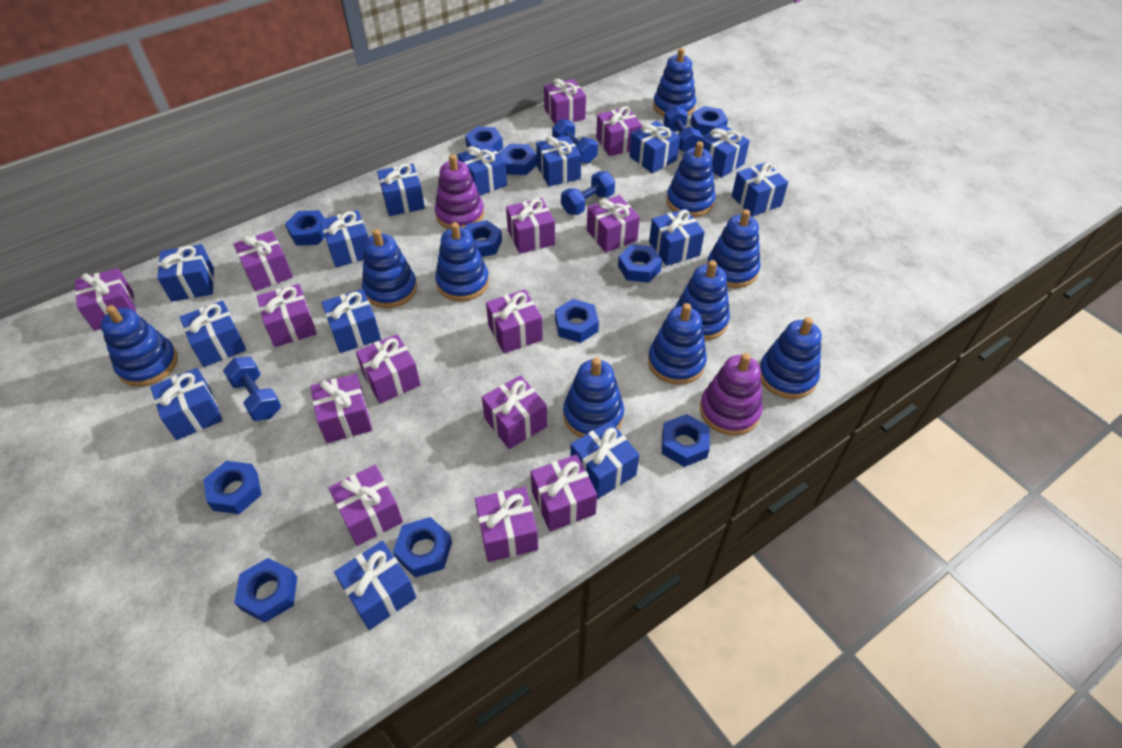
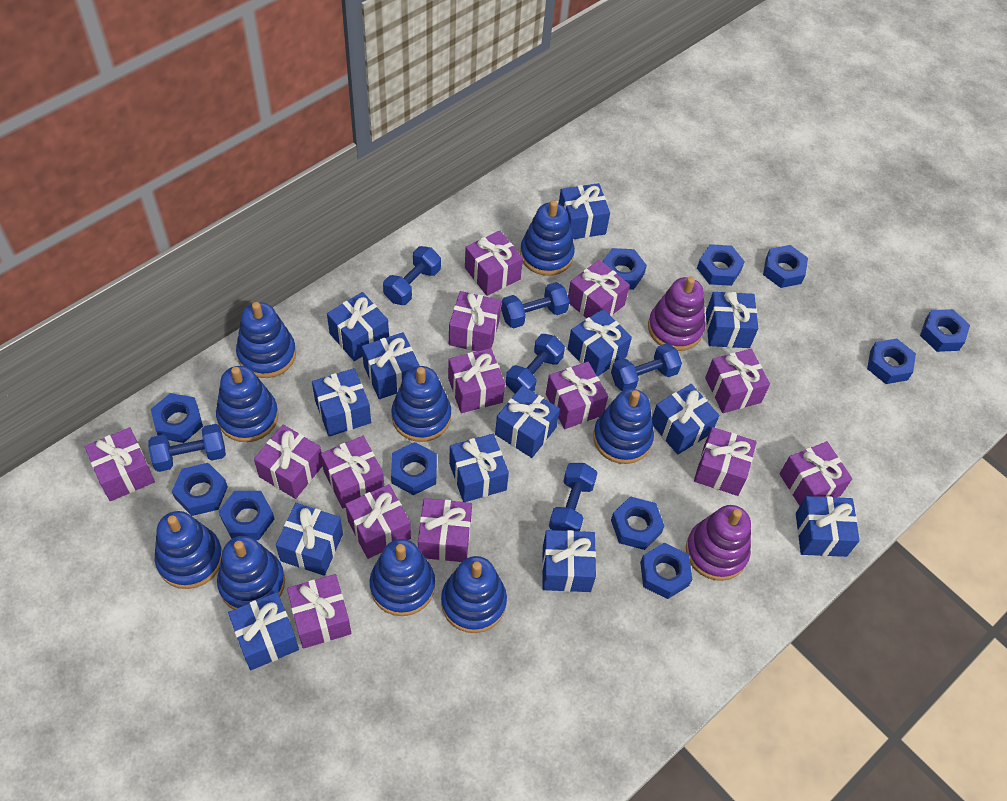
blue dumbbell: [223,357,281,421] [552,119,598,163] [561,171,615,215] [663,106,702,152] = 4 -> [149,424,226,472] [383,246,441,305] [501,282,569,329] [506,334,565,394] [549,463,598,531] [611,343,682,391] = 6
blue gift: [150,368,223,440] [157,244,214,302] [180,301,246,367] [320,210,369,268] [321,289,381,353] [334,541,417,630] [377,164,425,216] [457,143,507,196] [536,135,581,186] [570,421,639,499] [629,121,680,173] [649,209,705,266] [700,125,750,178] [732,162,788,217] = 14 -> [228,592,299,670] [276,503,343,576] [312,368,371,437] [327,292,389,361] [362,332,420,399] [449,434,509,502] [495,386,560,458] [542,530,596,592] [559,183,610,239] [568,309,632,376] [652,384,719,455] [706,292,758,348] [796,496,860,557] = 13
blue stacking toy: [101,305,178,387] [362,229,417,308] [435,222,489,301] [563,358,624,438] [648,303,707,385] [653,48,696,116] [666,141,716,217] [675,260,730,341] [707,209,760,288] [759,317,821,399] = 10 -> [155,511,223,589] [216,366,279,442] [217,536,285,610] [236,302,296,378] [370,539,435,616] [391,366,451,442] [441,556,507,633] [520,200,575,276] [593,389,654,464] = 9

